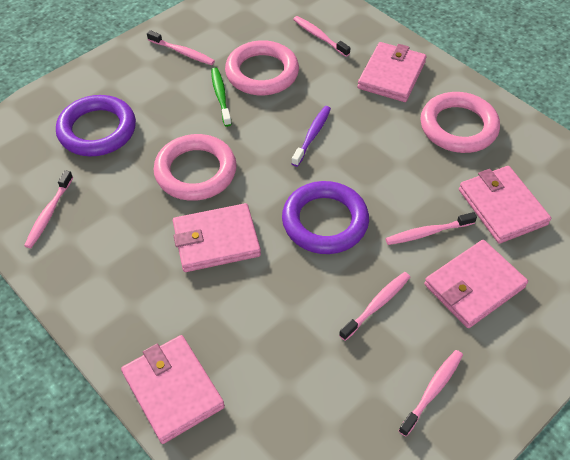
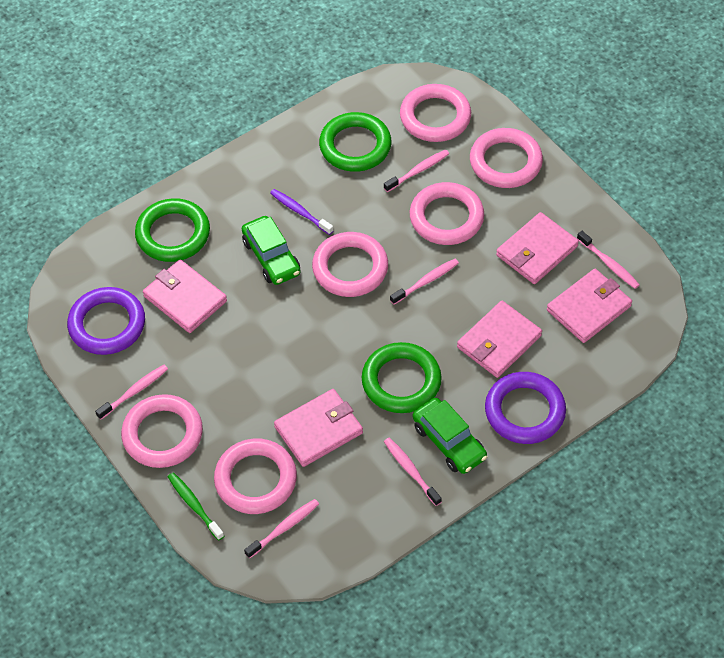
green car: none = 0 -> [242,216,301,285] [413,398,487,474] = 2
green ring: none = 0 -> [135,198,210,262] [319,112,392,172] [362,342,442,413] = 3
pink ring: [153,134,237,201] [225,40,299,95] [421,92,500,153] = 3 -> [121,394,203,468] [214,439,297,514] [312,232,388,297] [400,84,471,142] [410,182,484,245] [470,128,543,188] = 6

